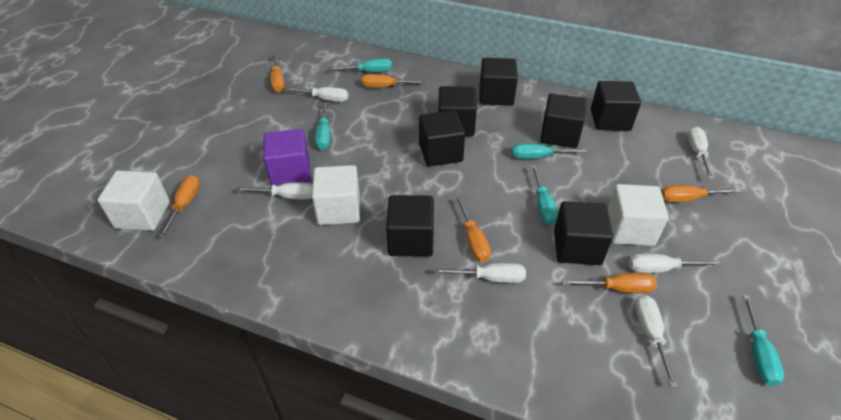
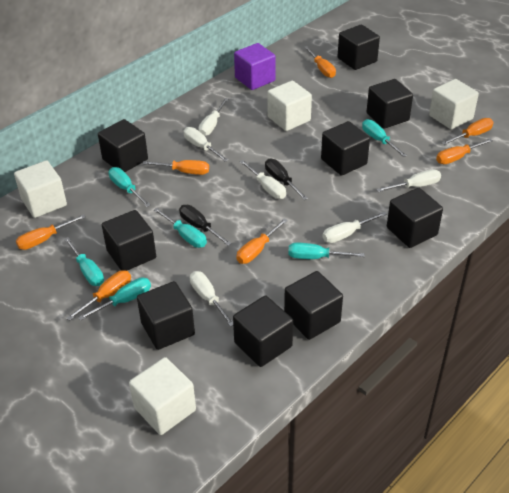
black cube: [386,195,434,257] [419,110,465,167] [438,86,477,136] [480,58,518,106] [540,93,586,148] [554,201,613,265] [591,81,641,131] = 7 -> [98,119,148,172] [102,210,156,271] [137,281,195,350] [233,296,293,367] [284,271,343,340] [321,121,370,176] [338,24,380,70] [366,79,413,129] [387,188,443,248] = 9
black screwdriver: none = 0 -> [179,205,232,246] [265,159,308,200] = 2
orange screwdriver: [158,175,200,238] [270,54,285,92] [362,74,426,87] [456,197,491,262] [562,273,657,293] [661,185,741,202] = 6 -> [16,214,86,250] [66,270,131,321] [142,160,209,175] [236,218,288,264] [304,46,336,78] [436,139,493,164] [442,118,494,145] = 7
turquoise screwdriver: [315,102,330,150] [329,59,392,72] [512,143,587,159] [531,165,559,225] [743,295,784,386] = 5 -> [64,237,104,286] [78,277,151,321] [108,167,150,207] [154,208,207,248] [288,243,365,259] [362,119,407,157] = 6
white cube: [98,170,170,231] [312,165,360,225] [607,184,669,246] = 3 -> [14,160,67,218] [129,357,196,435] [267,81,312,131] [429,79,479,130] = 4

